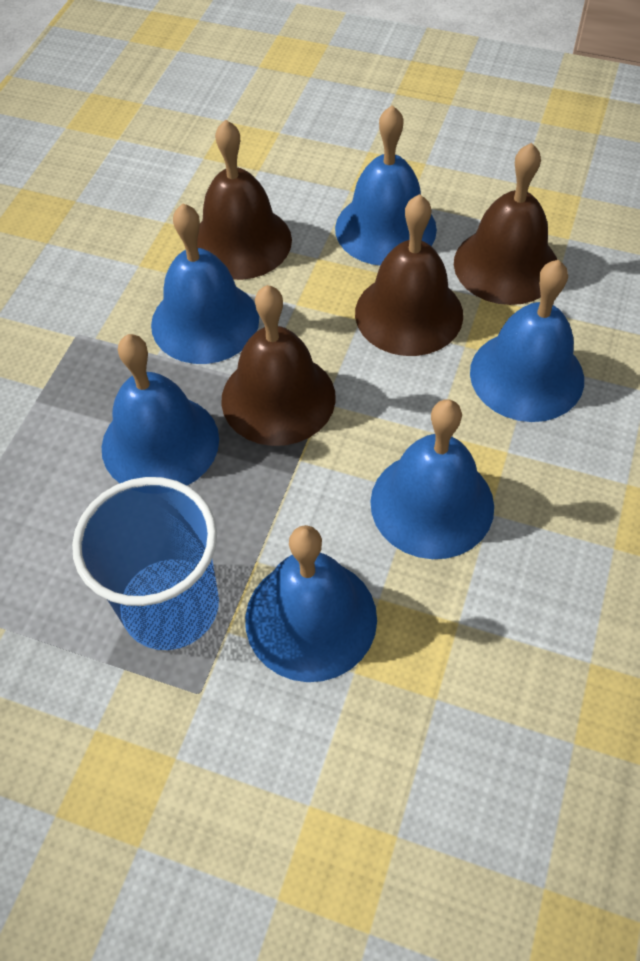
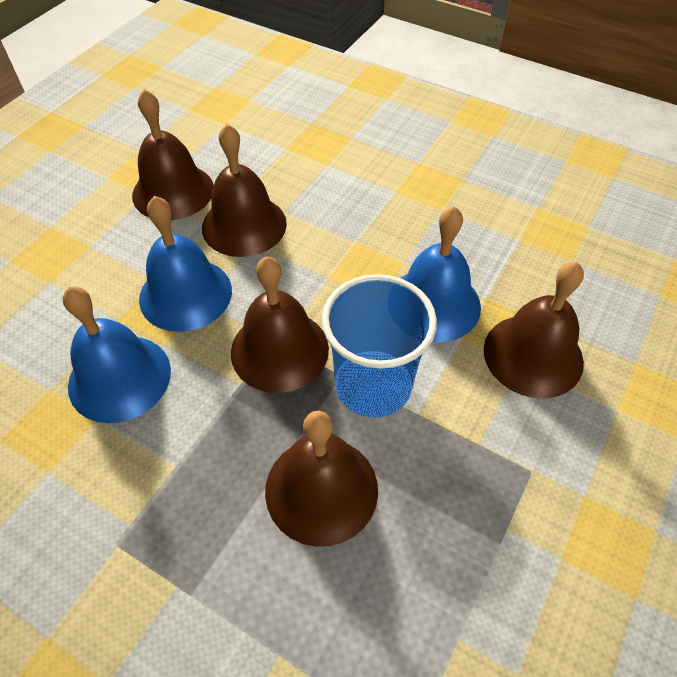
blue bell: [102,334,219,486] [151,203,259,364] [245,525,377,682] [335,105,437,266] [370,399,494,559] [470,260,584,422] = 6 -> [63,287,171,423] [139,196,232,332] [401,206,481,342] = 3
brown bell: [197,120,292,280] [221,285,336,446] [355,194,463,356] [454,143,557,305] = 4 -> [132,89,214,220] [202,124,287,257] [231,256,329,393] [265,411,378,547] [484,262,584,399] = 5

